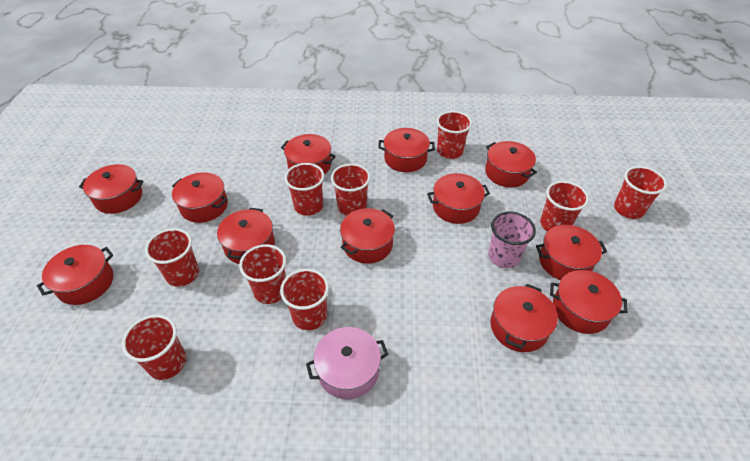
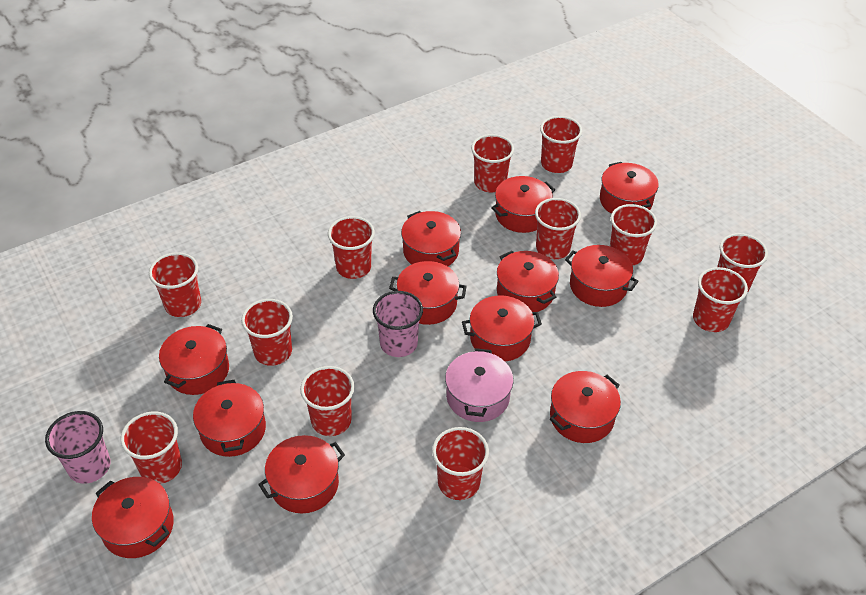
pink cup: [488,212,536,268] = 1 -> [45,411,111,484] [373,291,423,357] = 2
red cup: [122,314,186,380] [145,228,199,287] [239,244,286,304] [280,269,329,330] [284,163,324,216] [331,164,371,216] [437,111,472,159] [540,181,589,232] [614,166,667,219] = 9 -> [120,411,182,484] [149,252,201,317] [241,299,293,366] [300,366,355,436] [328,216,375,279] [432,427,489,500] [471,134,514,192] [535,198,581,259] [540,116,582,173] [610,204,657,266] [693,267,748,332] [717,233,768,291] = 12

